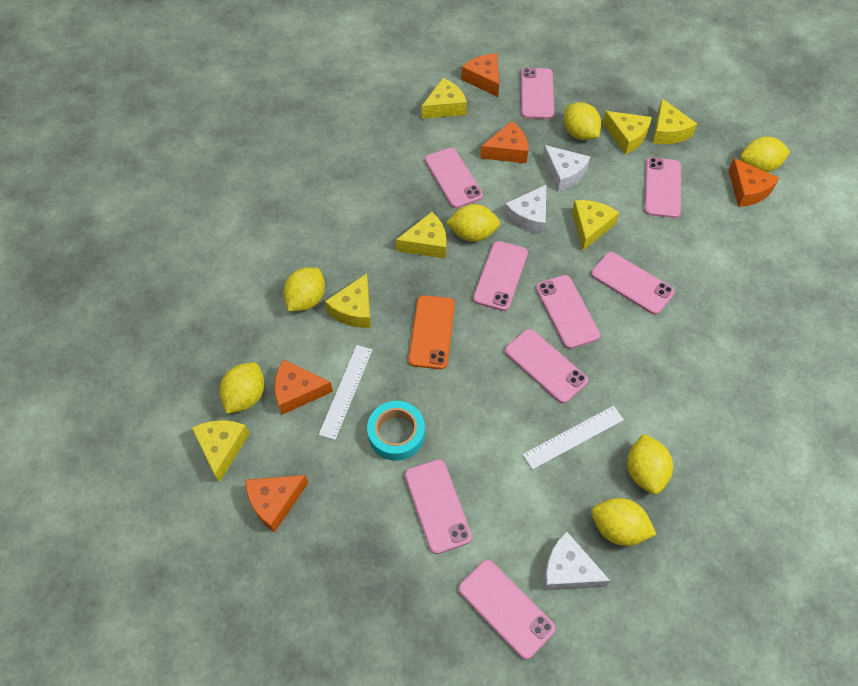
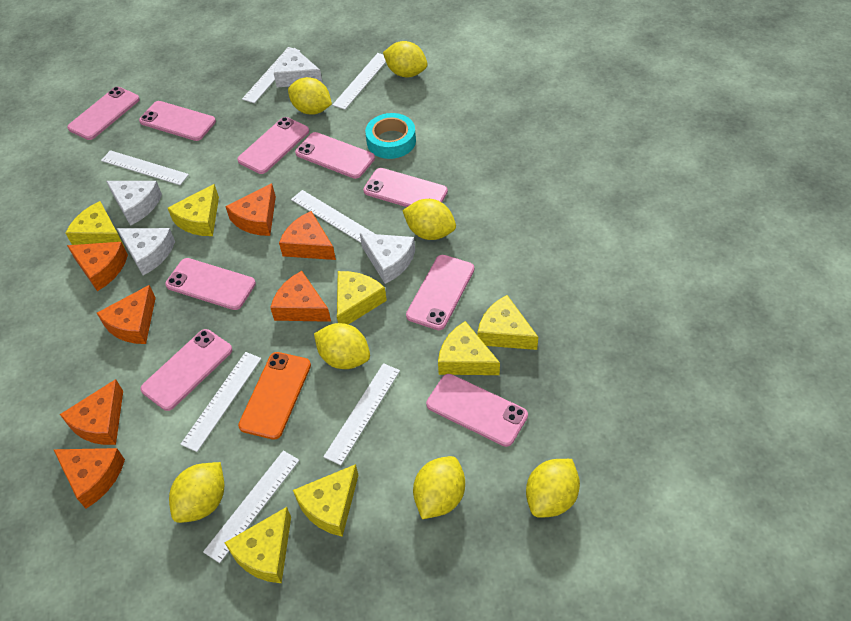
orange cheese: [245,475,308,533] [274,359,333,415] [461,53,499,97] [480,121,528,163] [728,158,779,207] = 5 -> [53,448,125,509] [60,379,123,445] [67,242,128,291] [97,285,156,344] [225,183,276,236] [270,271,331,322] [279,211,336,260] = 7
white cheese: [504,185,546,235] [542,145,590,192] [544,532,610,591] = 3 -> [106,181,162,226] [117,228,175,275] [274,48,323,87] [360,233,415,284] = 4
white ruler: [318,345,373,440] [523,406,624,469] = 2 -> [101,150,189,185] [180,352,261,452] [203,451,299,563] [242,47,300,103] [291,190,375,243] [323,363,400,465] [332,53,386,110] = 7

